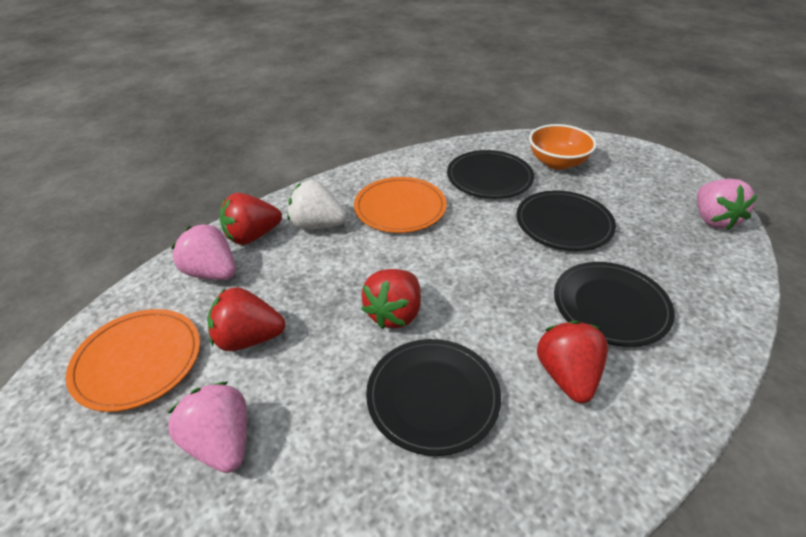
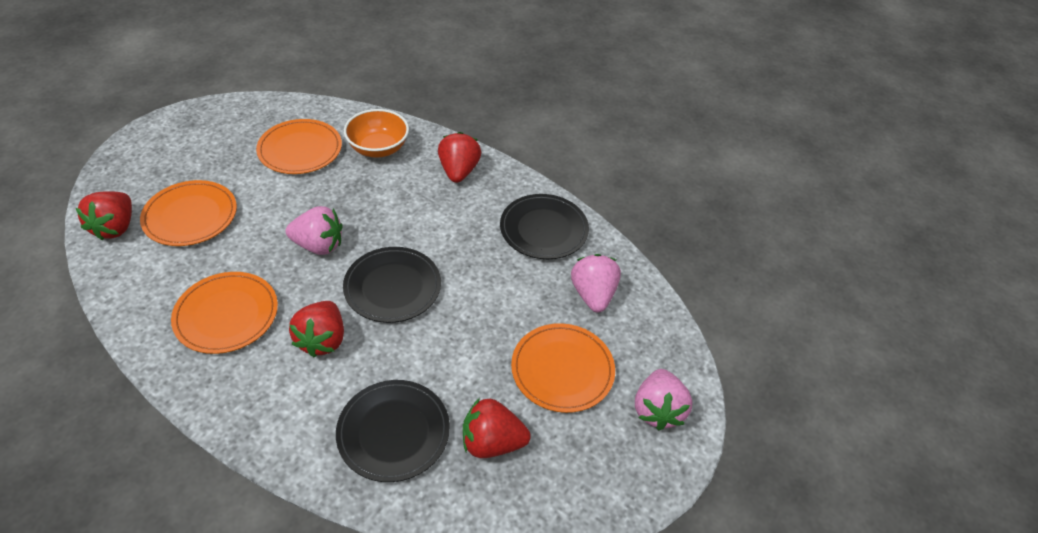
black plate: [366,339,501,456] [447,150,534,199] [516,190,616,251] [554,262,675,347] = 4 -> [336,380,450,482] [343,247,441,323] [500,194,589,259] = 3
orange plate: [66,309,200,412] [354,177,447,233] = 2 -> [140,180,237,246] [171,272,278,354] [256,119,342,174] [511,323,615,413] = 4
white strawberry: [287,180,346,229] = 1 -> none = 0

